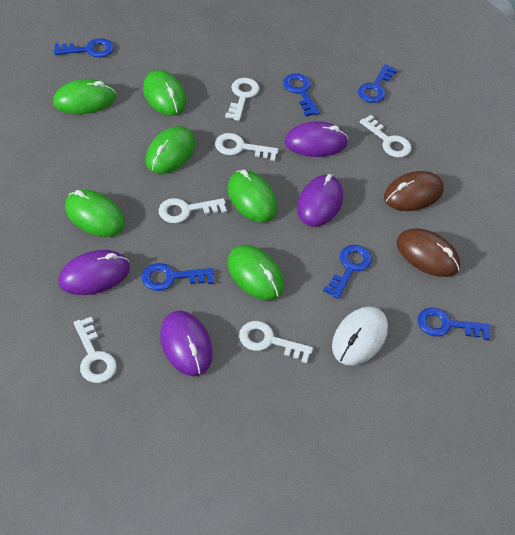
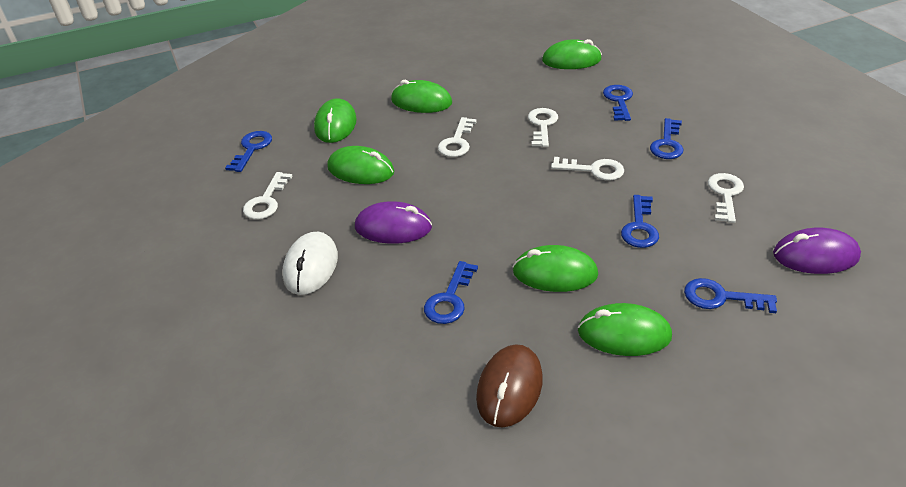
brown mouse: [384,171,444,211] [397,228,460,277] = 2 -> [476,344,543,428] = 1
purple mouse: [58,250,130,295] [160,311,213,376] [285,121,348,157] [297,174,343,227] = 4 -> [355,201,432,244] [773,228,861,274] = 2
white key: [73,317,117,383] [159,198,227,223] [215,133,279,161] [225,78,259,121] [239,321,313,363] [360,115,411,158] = 6 -> [243,172,293,220] [438,117,477,157] [528,108,558,147] [551,157,624,181] [708,173,744,223] = 5

